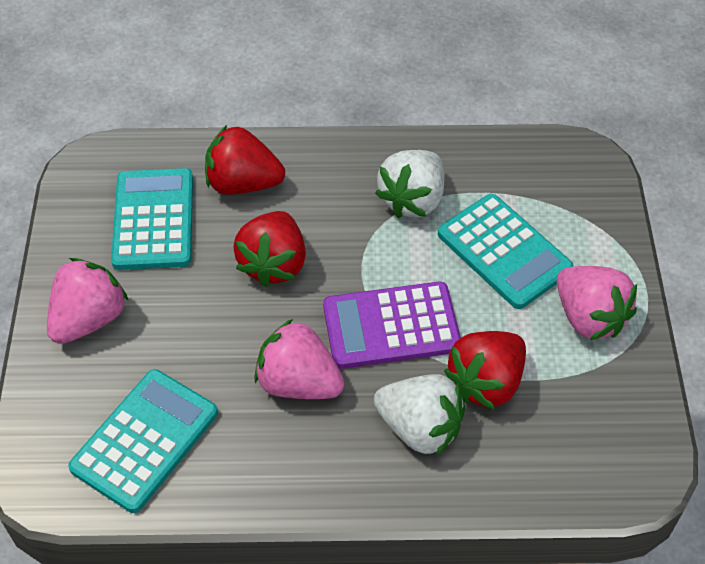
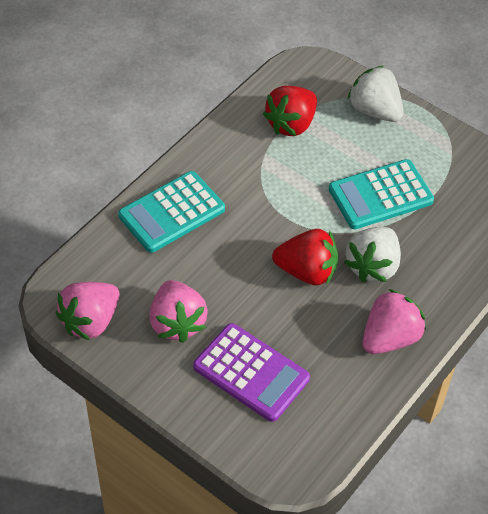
red strawberry: [205,125,285,195] [233,211,306,287] [444,331,526,410] = 3 -> [263,86,317,136] [272,229,338,285] = 2
turquoise calculator: [68,369,218,513] [111,168,193,270] [438,194,574,309] = 3 -> [118,171,225,253] [329,159,434,229] = 2

